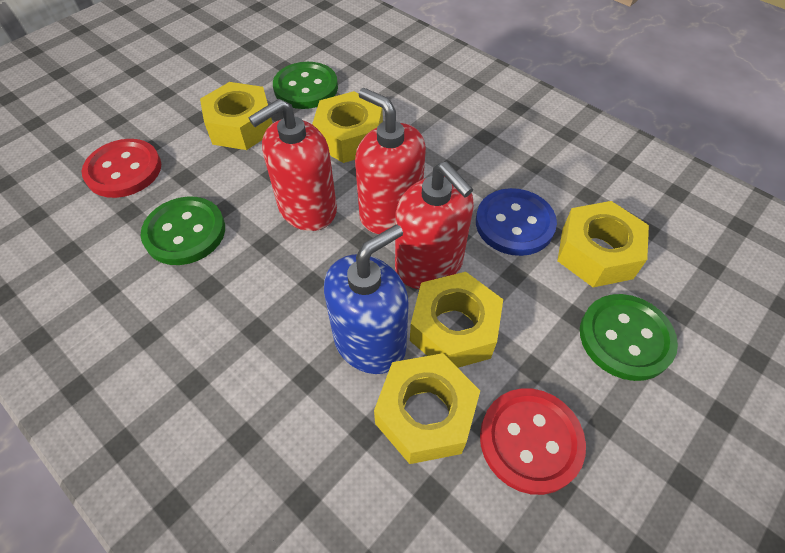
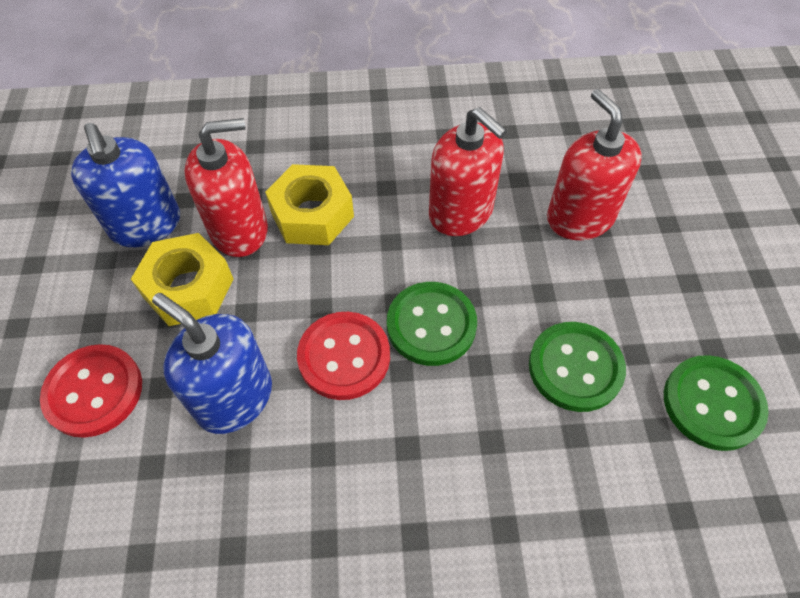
blue button: [476,188,557,256] = 1 -> none = 0
blue soap dispenser: [324,224,409,374] = 1 -> [71,123,180,247] [152,293,272,434] = 2
yellow nut: [200,82,273,150] [312,91,383,163] [374,353,480,464] [410,272,503,368] [557,201,649,287] = 5 -> [131,233,234,326] [265,164,354,245] = 2

